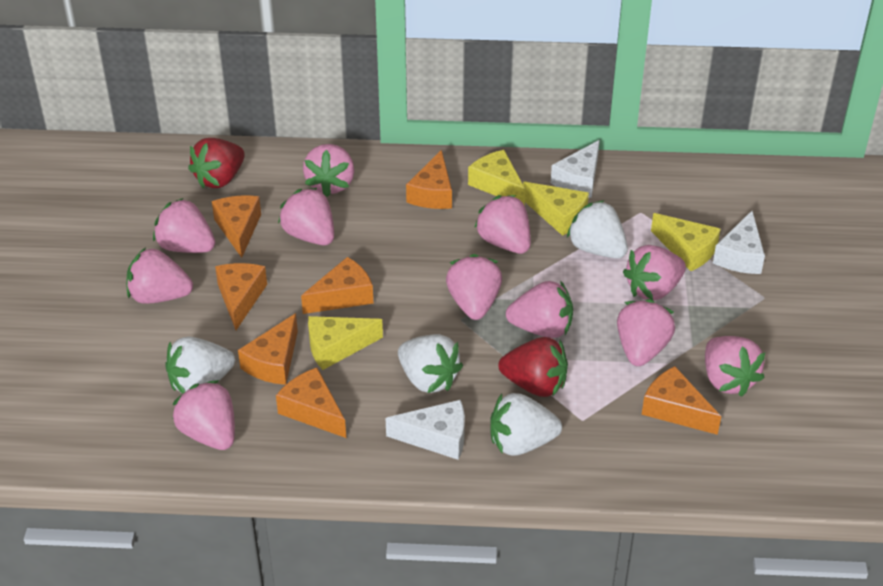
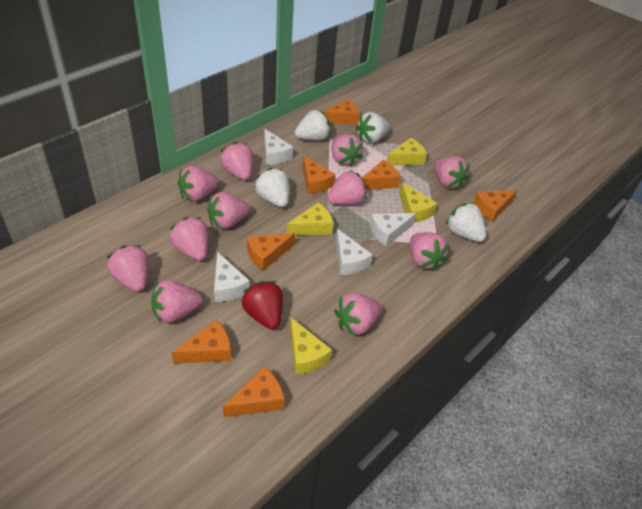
red strawberry: [188,138,245,188] [498,337,568,397] = 2 -> [242,281,283,330] = 1
white cheese: [386,400,465,460] [551,140,600,198] [713,211,765,274] = 3 -> [214,252,250,302] [264,129,293,165] [336,229,373,275] [370,213,416,246] = 4

